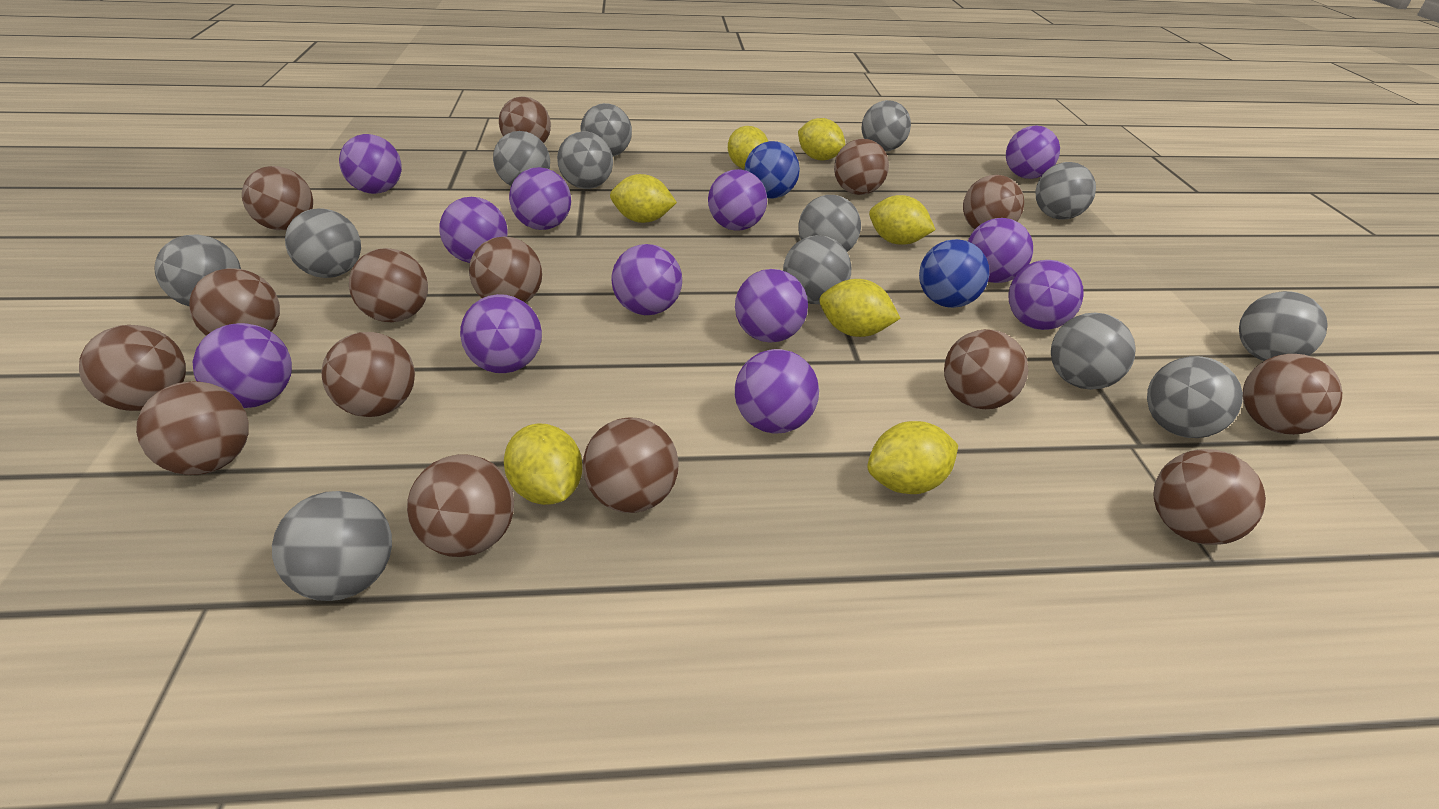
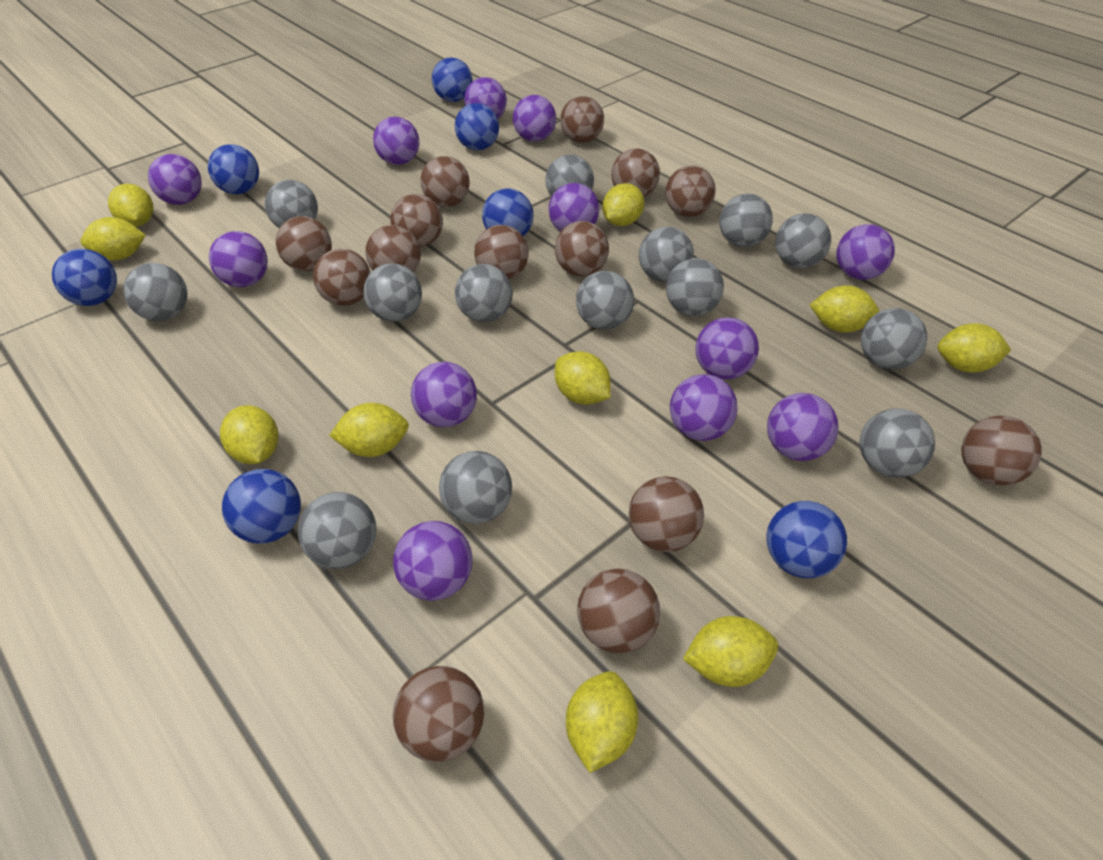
blue ball: [745,141,800,198] [919,239,989,308] = 2 -> [52,249,117,306] [208,144,259,194] [222,469,301,543] [432,58,473,102] [455,103,499,151] [482,188,534,236] [766,501,847,578] = 7
brown ball: [79,325,186,411] [136,381,249,475] [189,268,280,336] [242,166,313,230] [321,332,415,417] [349,248,428,322] [407,454,514,557] [469,236,542,303] [499,96,551,143] [583,417,679,513] [834,139,889,195] [944,329,1028,409] [963,175,1024,229] [1153,449,1266,545] [1243,354,1342,435] = 15 -> [276,216,332,271] [313,249,370,306] [365,225,421,273] [390,194,443,247] [393,666,484,762] [420,156,470,207] [474,225,529,280] [555,221,609,276] [560,96,604,143] [577,569,660,653] [612,148,660,197] [628,476,704,552] [665,165,716,217] [961,416,1042,486] = 14
grey ball: [155,234,241,306] [272,491,392,601] [285,208,361,278] [493,131,550,186] [557,131,613,189] [581,103,632,156] [783,235,851,304] [798,195,861,252] [861,100,911,152] [1035,162,1096,220] [1051,313,1136,390] [1147,356,1243,438] [1239,291,1328,361] = 13 -> [123,263,188,321] [265,180,318,228] [297,492,377,569] [363,263,422,322] [439,451,512,524] [455,264,513,322] [545,154,594,197] [576,271,634,330] [639,226,694,282] [666,258,724,316] [719,194,773,247] [775,213,831,268] [860,409,935,478] [861,308,927,370] = 14
yellow lemon: [504,424,582,505] [610,174,677,223] [728,126,769,169] [798,118,845,161] [819,279,901,337] [867,421,958,494] [869,195,936,245] = 7 -> [81,217,146,261] [108,184,153,227] [220,405,278,464] [329,403,409,457] [555,351,611,405] [566,671,639,773] [602,183,644,226] [683,616,778,687] [810,285,879,333] [938,323,1011,373] = 10

